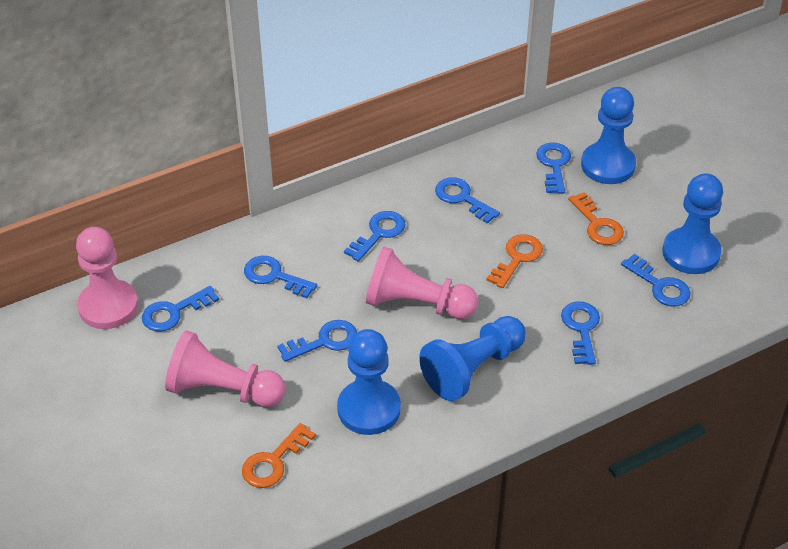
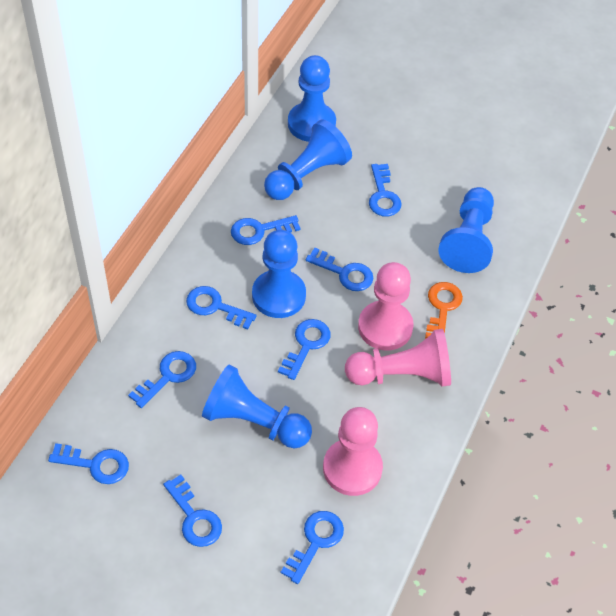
blue key: [142,286,219,332] [244,256,317,298] [277,320,357,362] [344,211,406,261] [435,178,500,224] [536,142,571,194] [561,301,600,365] [621,254,691,307] = 8 -> [48,443,129,484] [128,351,196,408] [163,474,222,547] [186,286,257,330] [231,215,300,245] [278,319,331,380] [281,511,344,584] [306,247,373,291] [369,164,402,217] = 9
blue pawn: [337,329,401,435] [419,316,526,401] [581,87,636,184] [662,174,723,274] = 4 -> [202,365,312,448] [252,230,306,318] [264,119,352,200] [288,55,336,142] [438,187,494,273] = 5
orange key: [242,423,316,488] [486,234,543,288] [568,192,624,245] = 3 -> [425,282,463,338] = 1

